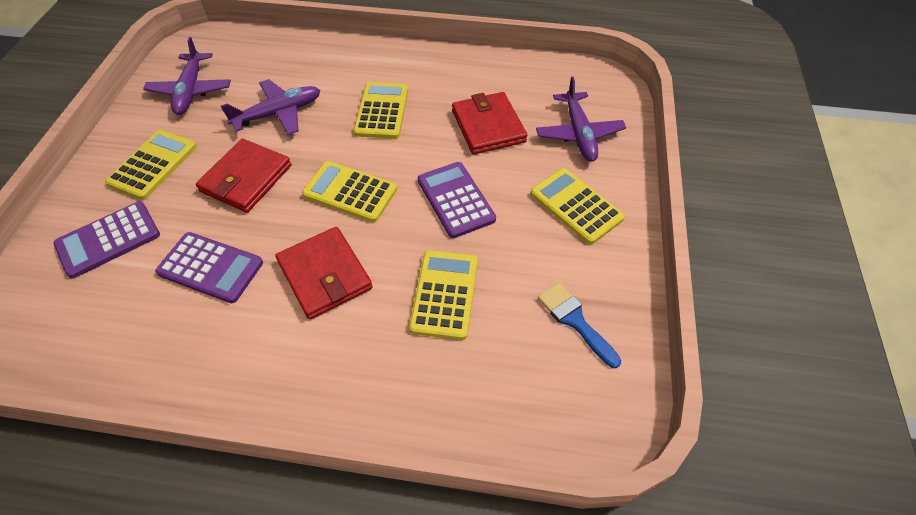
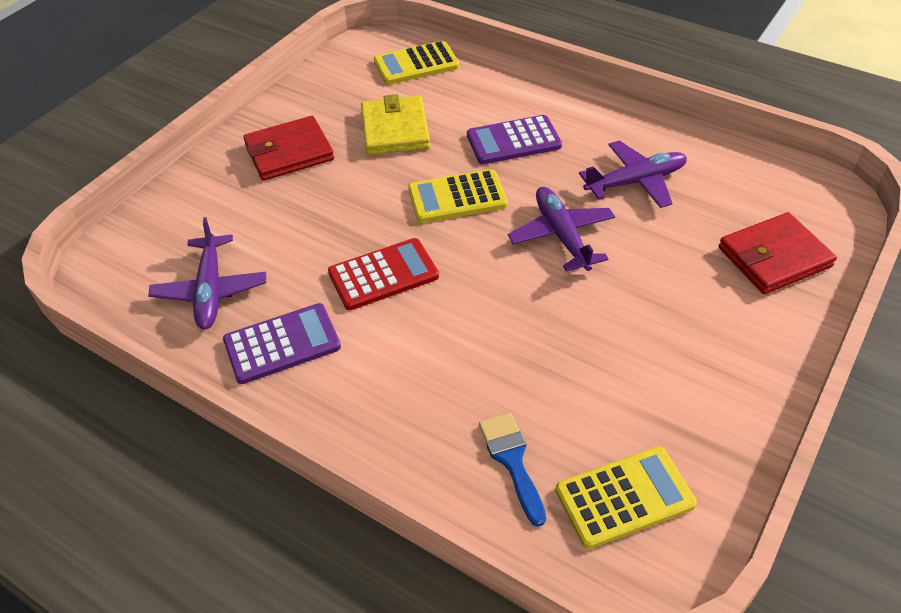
purple calculator: [53,202,160,279] [155,232,263,303] [418,162,496,238] = 3 -> [223,303,341,384] [467,115,562,164] = 2
red calculator: none = 0 -> [328,238,439,310] = 1
red wallet: [196,139,291,213] [275,227,373,319] [452,92,527,154] = 3 -> [243,116,334,181] [719,212,837,294] = 2
yellow calculator: [105,130,197,200] [302,161,397,222] [353,82,408,139] [409,250,478,340] [530,168,625,244] = 5 -> [374,41,459,85] [408,169,508,223] [555,446,697,549] = 3
yellow wallet: none = 0 -> [361,94,430,155] = 1

